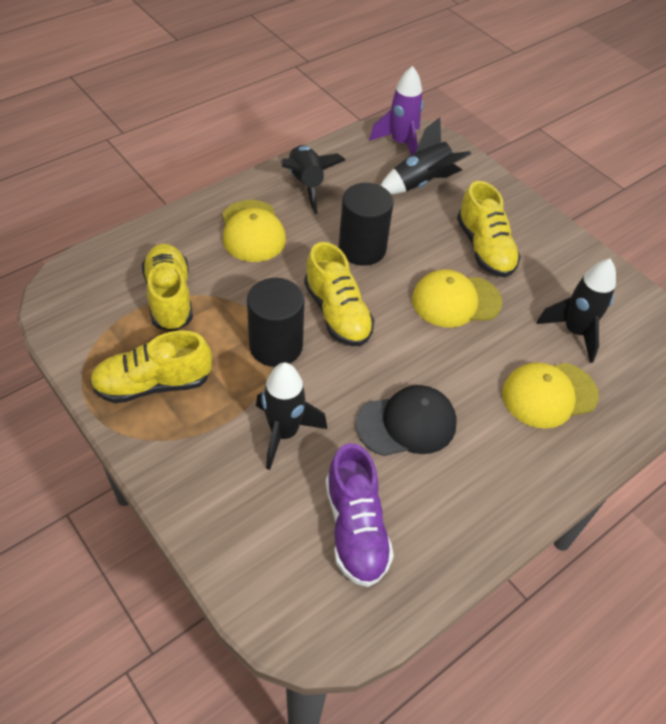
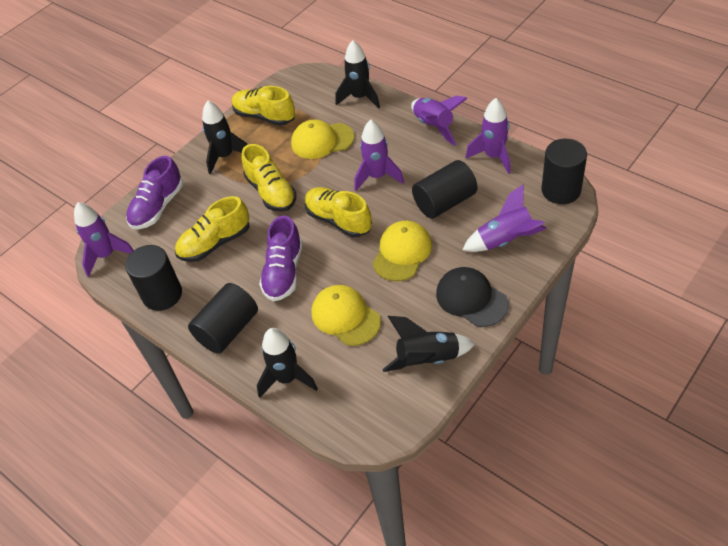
black cylinder: [247,278,305,367] [339,183,393,266] = 2 -> [125,245,182,311] [188,283,258,354] [412,160,477,219] [542,139,587,204] = 4
purple rocket: [369,66,424,155] = 1 -> [74,202,134,277] [354,120,404,191] [411,95,468,146] [462,184,547,252] [466,98,511,174] = 5
purple shoe: [326,443,394,587] = 1 -> [126,156,183,229] [259,215,303,301] = 2

